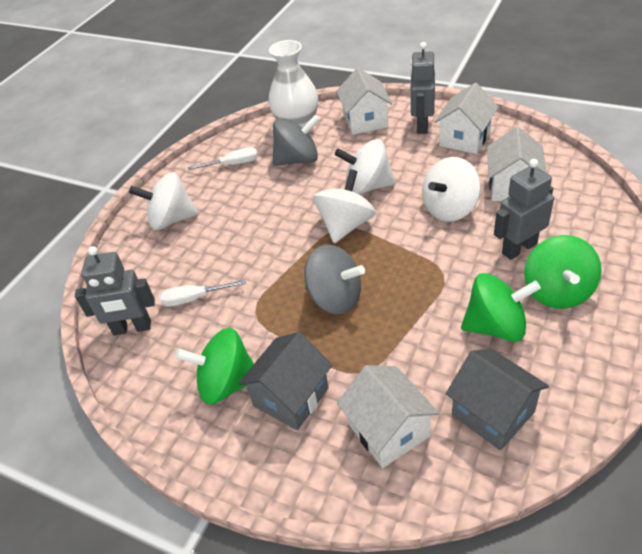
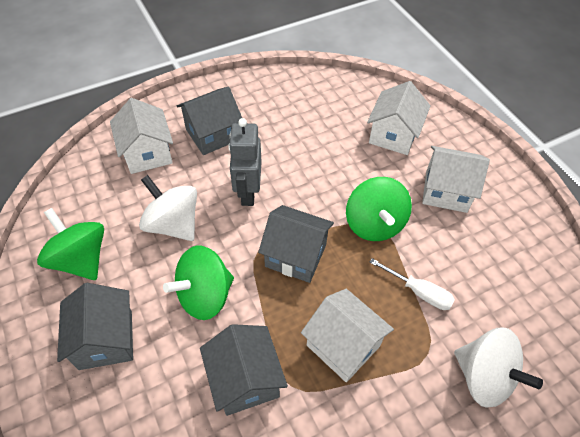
grey house: [238,332,332,430] [446,348,549,450] = 2 -> [57,283,133,370] [177,86,242,155] [200,324,288,416] [258,205,334,283] = 4
grey robot: [75,246,155,336] [410,42,435,134] [494,159,554,260] = 3 -> [228,118,262,206] = 1
grey spinning top: [272,115,320,166] [305,245,365,314] = 2 -> none = 0
white screwdriver: [159,280,246,307] [188,147,258,170] = 2 -> [369,258,455,310] = 1
white spinning top: [129,172,199,230] [313,169,376,243] [335,139,395,195] [422,157,481,222] = 4 -> [139,175,197,241] [454,328,543,408] = 2
white vase: [269,40,318,133] = 1 -> none = 0

